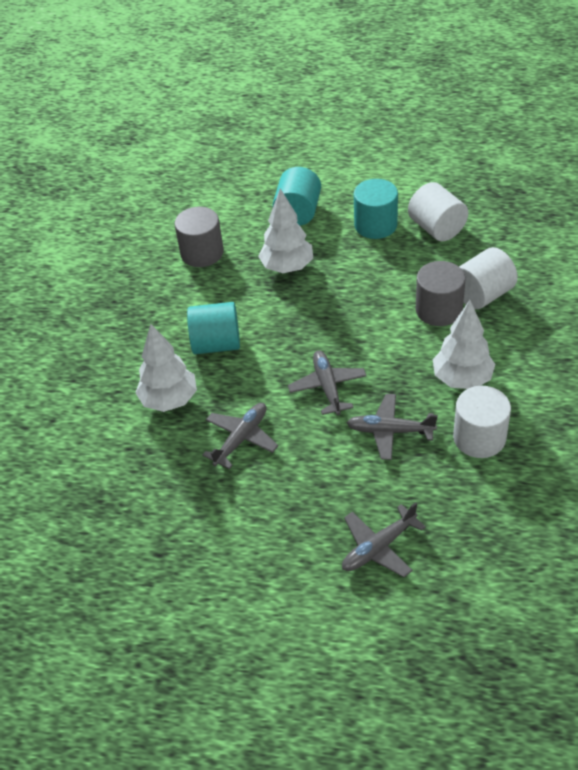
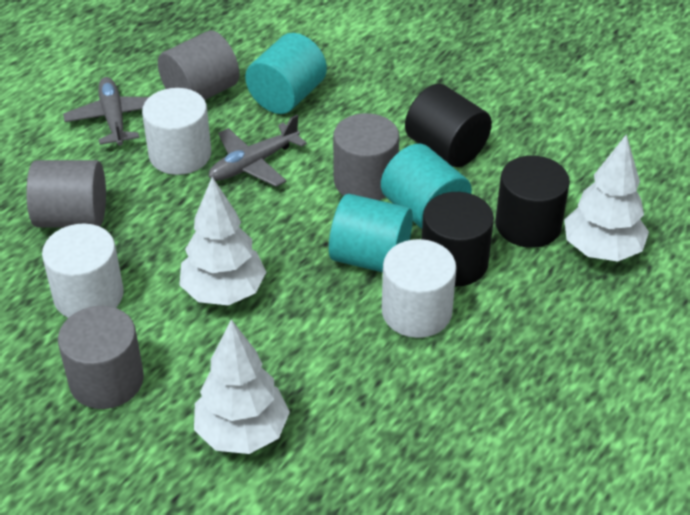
black cylinder: none = 0 -> [405,84,492,167] [422,192,494,287] [495,156,570,248] = 3
grey cylinder: [174,207,224,267] [416,261,465,326] = 2 -> [26,160,106,227] [58,306,144,409] [158,30,239,100] [333,113,399,200] = 4
grey plane: [202,403,278,469] [288,350,367,415] [342,502,426,577] [347,394,438,460] = 4 -> [63,77,149,146] [209,115,307,187] = 2

